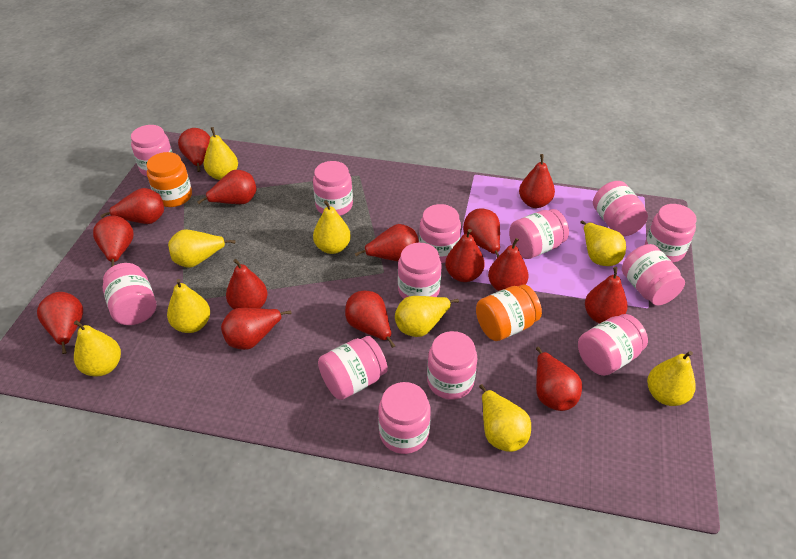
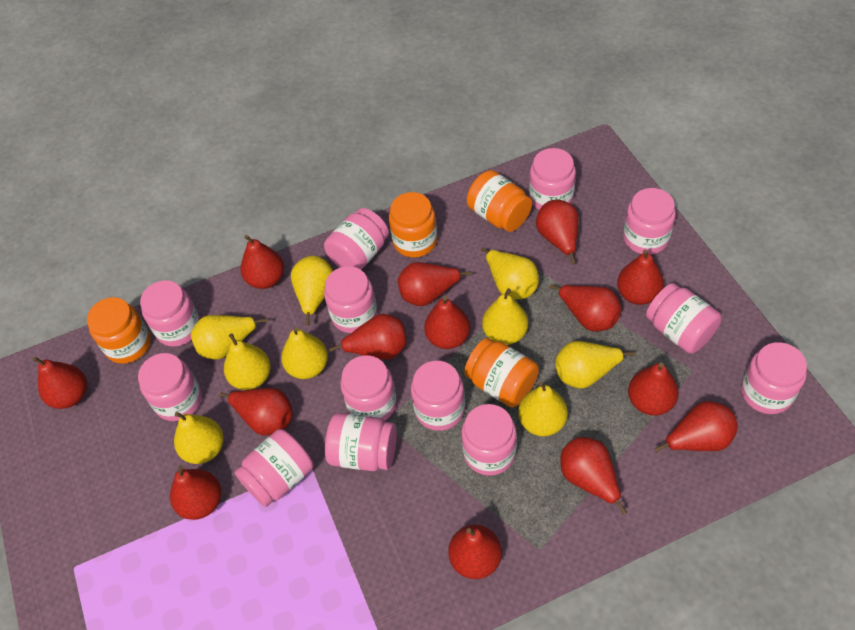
orange jar: [146,152,192,207] [476,285,542,341] = 2 -> [87,297,151,364] [389,192,437,258] [464,338,539,408] [467,170,532,232] = 4
red pear: [37,292,83,354] [93,216,134,267] [100,188,164,224] [178,128,211,172] [197,170,257,204] [221,308,292,350] [226,259,268,309] [345,291,395,348] [355,224,419,261] [445,229,485,282] [463,209,500,258] [488,238,528,291] [519,154,555,208] [536,347,582,411] [585,267,628,324] = 15 -> [33,357,87,409] [170,465,221,520] [220,388,293,435] [241,235,284,289] [329,314,407,360] [398,262,472,306] [424,296,470,349] [448,525,502,579] [536,200,579,265] [550,284,622,332] [560,437,627,515] [617,249,664,305] [628,363,679,416] [654,401,738,452] = 14

